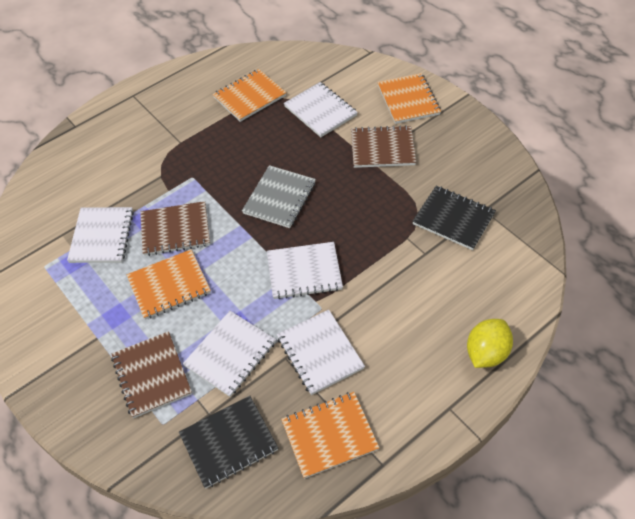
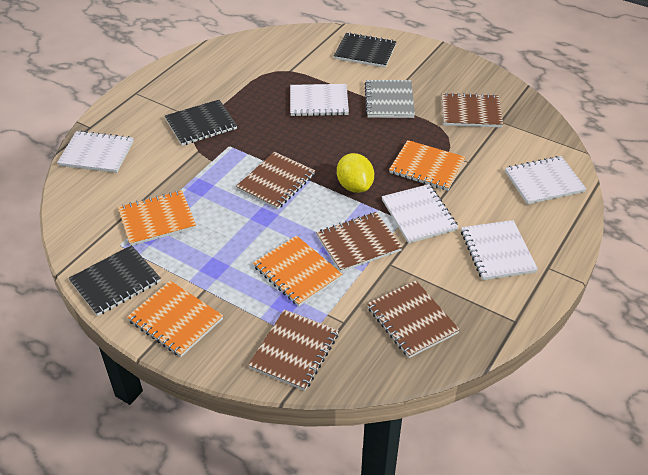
black notebook: [179,396,278,488] [412,186,496,250] = 2 -> [69,245,161,316] [165,100,237,146] [334,32,397,68] = 3
brown notebook: [111,331,192,418] [140,201,210,256] [351,125,416,168] = 3 -> [236,152,315,210] [248,309,339,391] [316,212,402,272] [367,281,460,358] [441,93,503,127] = 5

